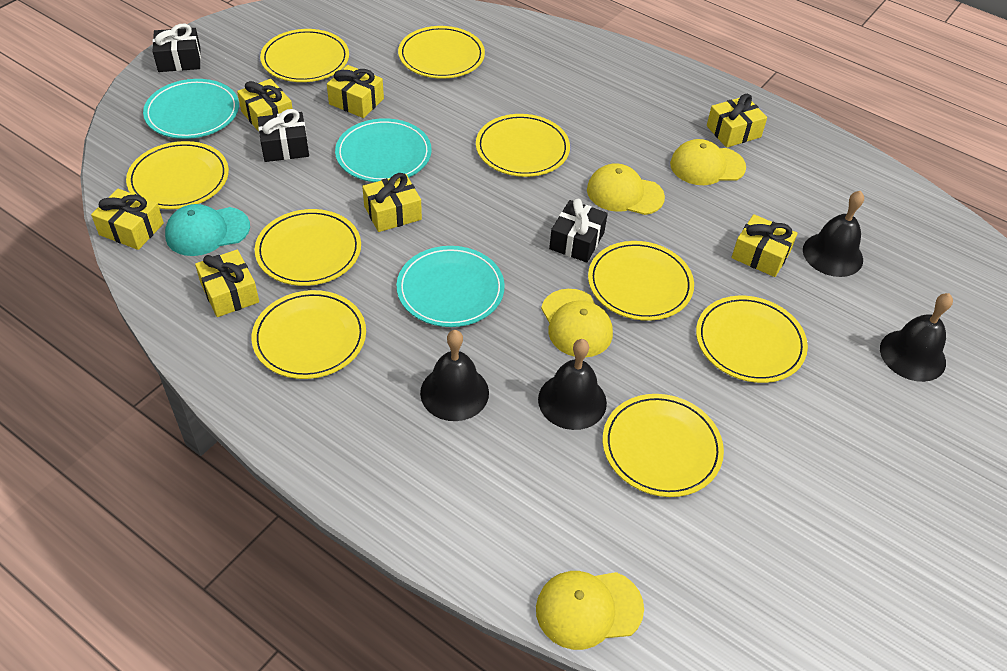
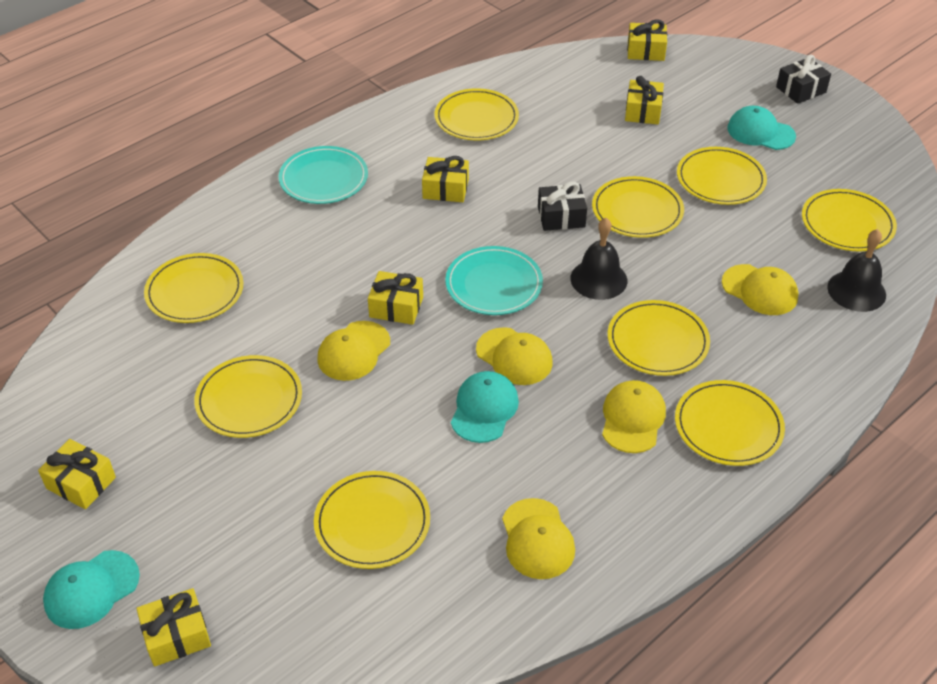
black bell: [420,330,489,421] [538,339,607,430] [803,191,864,277] [880,293,953,382] = 4 -> [570,218,627,300] [827,229,886,312] = 2
black gift: [152,24,201,72] [258,109,309,162] [549,199,608,263] = 3 -> [538,181,587,231] [776,55,831,104] = 2
turquoise cap: [165,204,250,256] = 1 -> [43,550,140,629] [451,371,519,443] [727,106,796,150] = 3
turquoise plate: [143,79,239,139] [335,118,432,182] [397,246,505,327] = 3 -> [279,146,368,204] [445,246,543,315] = 2
yellow cap: [536,571,644,650] [541,289,613,358] [587,163,665,215] [670,139,746,185] = 4 -> [317,321,390,381] [476,327,553,385] [502,498,575,579] [602,380,666,453] [722,264,799,315] = 5
yellow gift: [91,189,164,250] [195,250,259,317] [237,79,293,132] [327,65,384,118] [362,173,422,232] [707,94,767,148] [731,214,798,277] = 7 -> [38,439,116,509] [136,588,211,667] [368,271,423,325] [422,156,469,202] [625,76,664,124] [627,19,667,61] = 6

